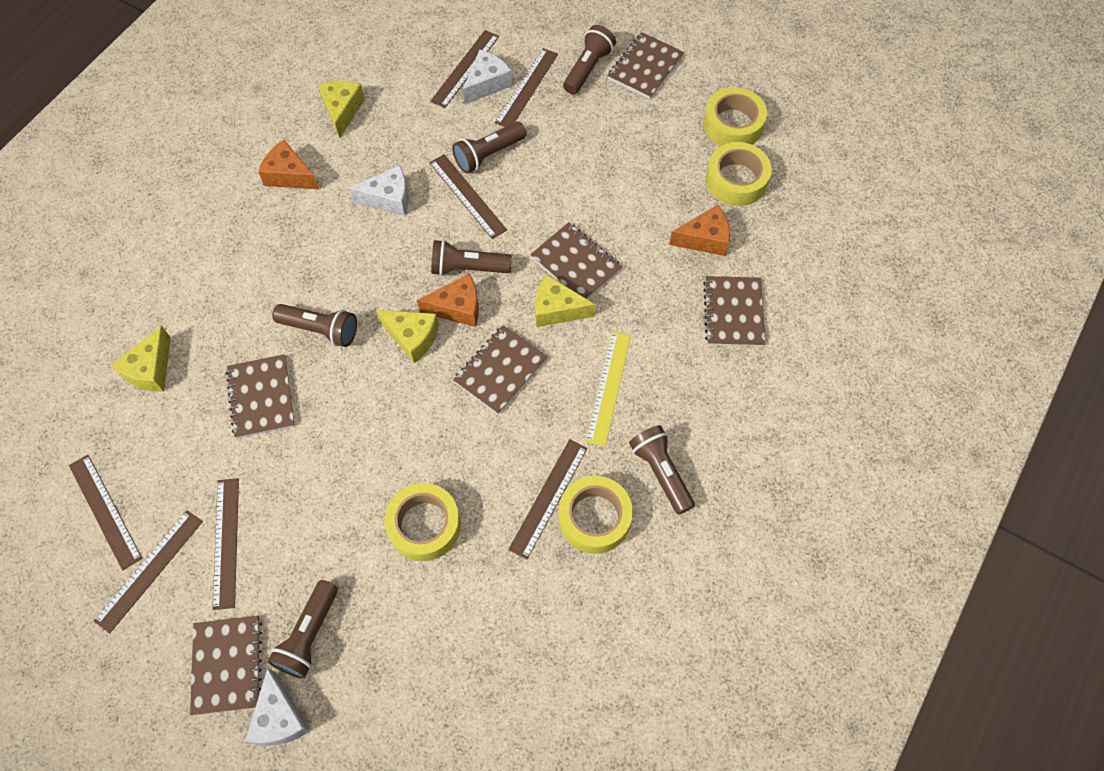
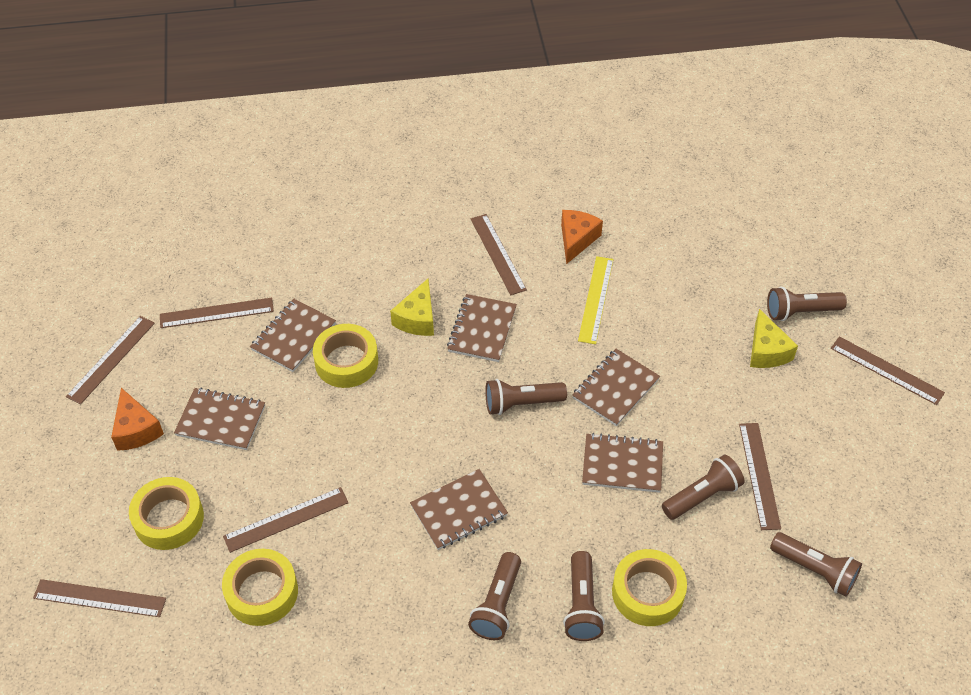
orange cheese: [258,140,319,189] [417,274,479,327] [669,205,730,256] = 3 -> [111,388,164,451] [561,210,603,264] = 2
white cheese: [245,668,310,746] [349,165,409,216] [463,50,512,104] = 3 -> none = 0
yellow cheese: [111,326,171,392] [318,81,365,138] [376,310,439,363] [535,274,596,327] = 4 -> [390,279,434,336] [750,309,798,368] = 2

